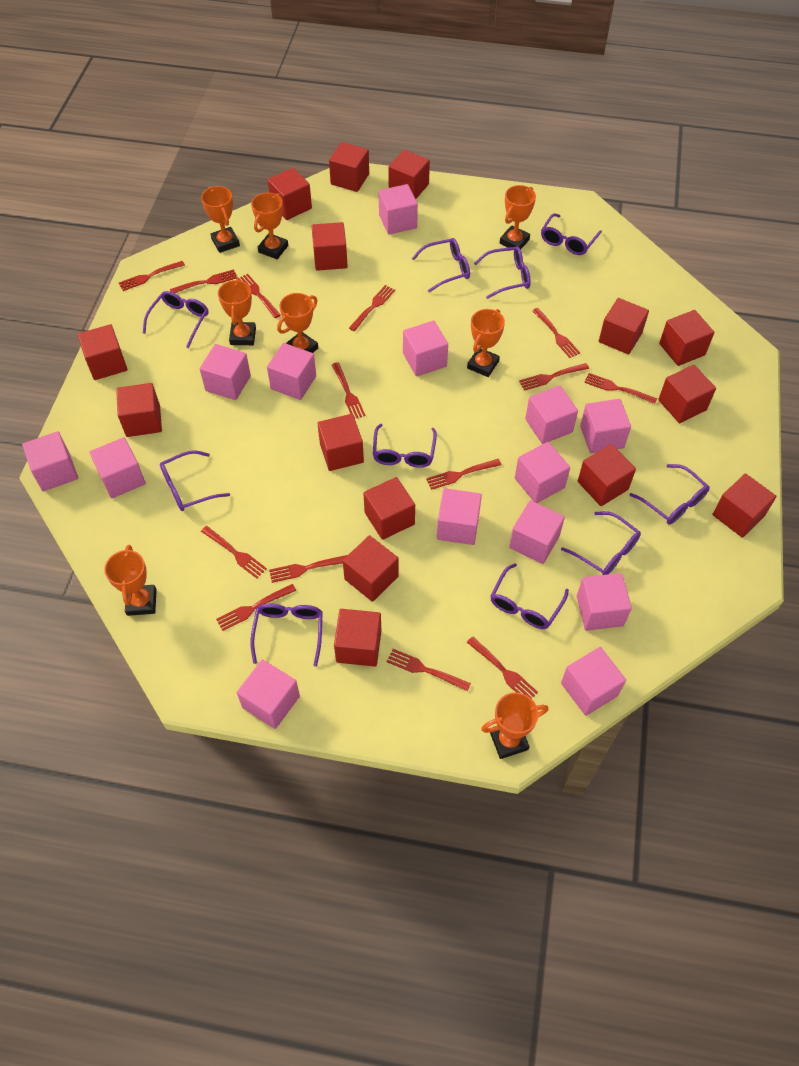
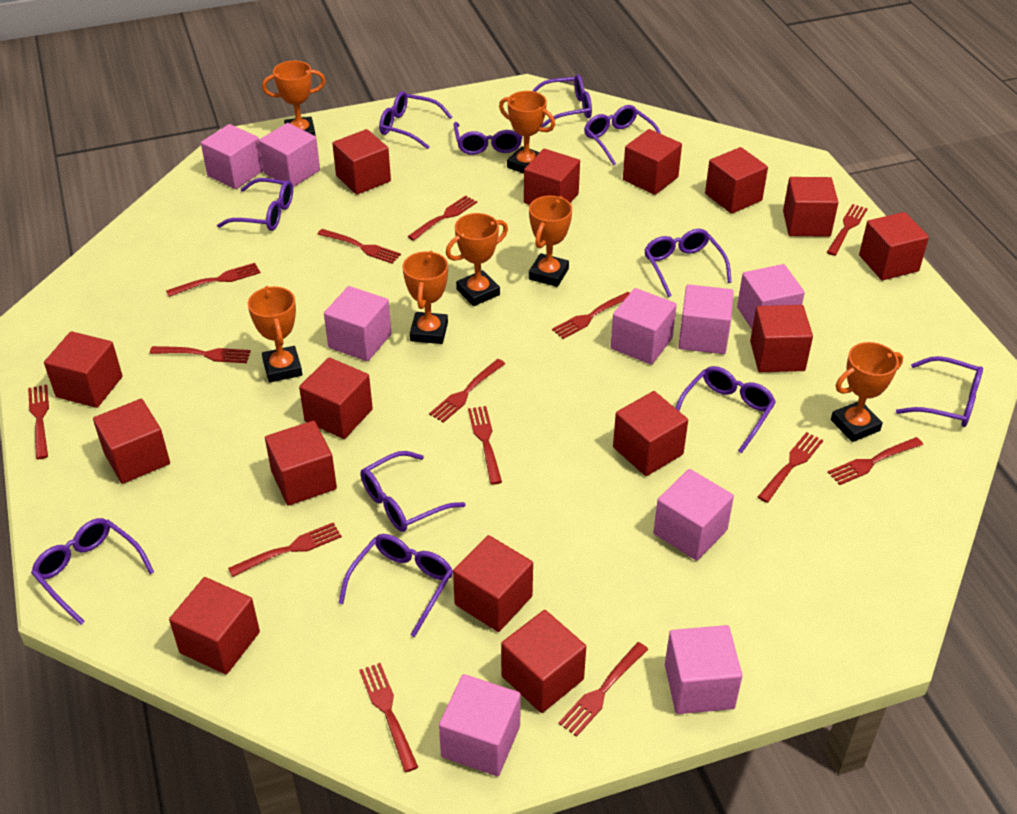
orange trophy: [104,545,157,616] [201,186,240,253] [218,279,256,345] [251,193,288,259] [277,293,318,353] [467,309,505,377] [481,692,548,759] [500,185,536,250] = 8 -> [248,286,302,383] [262,60,326,136] [403,251,448,344] [446,213,508,306] [499,91,555,174] [529,196,572,287] [831,342,903,442] = 7
pink cube: [22,431,78,491] [89,437,146,498] [200,344,251,400] [237,659,300,729] [267,343,316,400] [378,184,418,235] [403,321,448,377] [437,488,482,545] [509,500,565,564] [515,442,570,503] [525,385,578,444] [561,647,626,716] [577,573,632,631] [580,399,631,453] = 14 -> [201,124,264,189] [259,123,320,187] [324,286,391,361] [439,674,521,776] [611,288,677,365] [653,469,734,561] [665,625,742,714] [678,284,734,354] [737,264,805,329] = 9
purple glasses: [143,291,209,348] [160,450,230,511] [250,603,323,667] [373,424,437,468] [412,238,470,292] [474,246,531,299] [490,563,569,629] [541,213,602,255] [561,511,641,575] [629,464,710,524] = 10 -> [31,518,154,625] [217,178,293,231] [339,534,453,637] [361,451,465,532] [379,91,452,149] [454,122,522,155] [532,74,592,128] [584,105,661,166] [644,229,732,297] [676,366,776,453] [896,356,983,427] = 11

